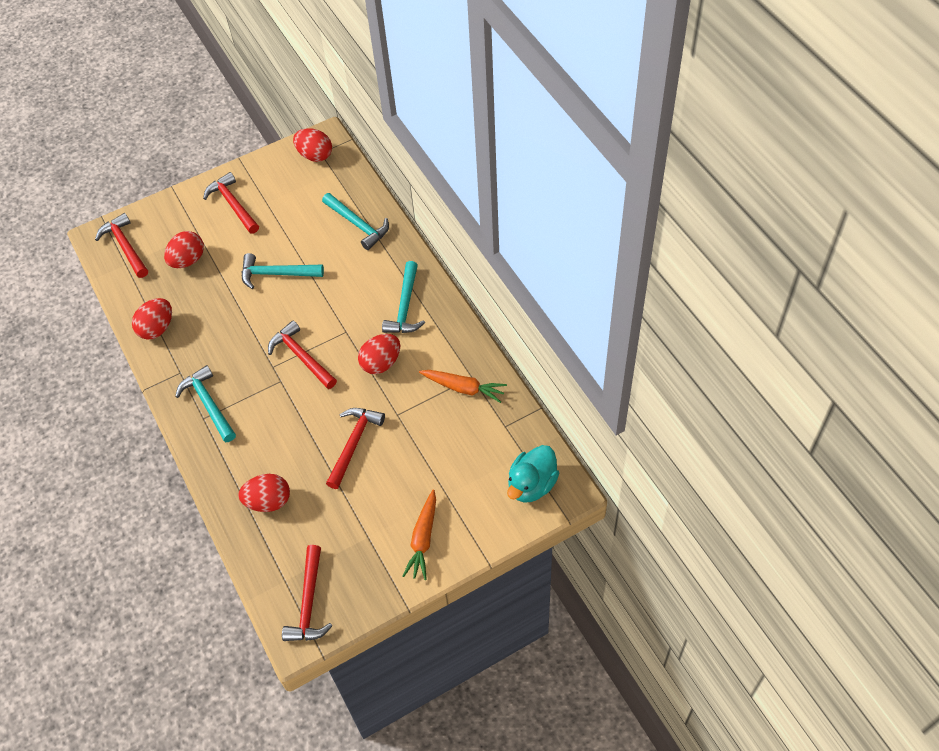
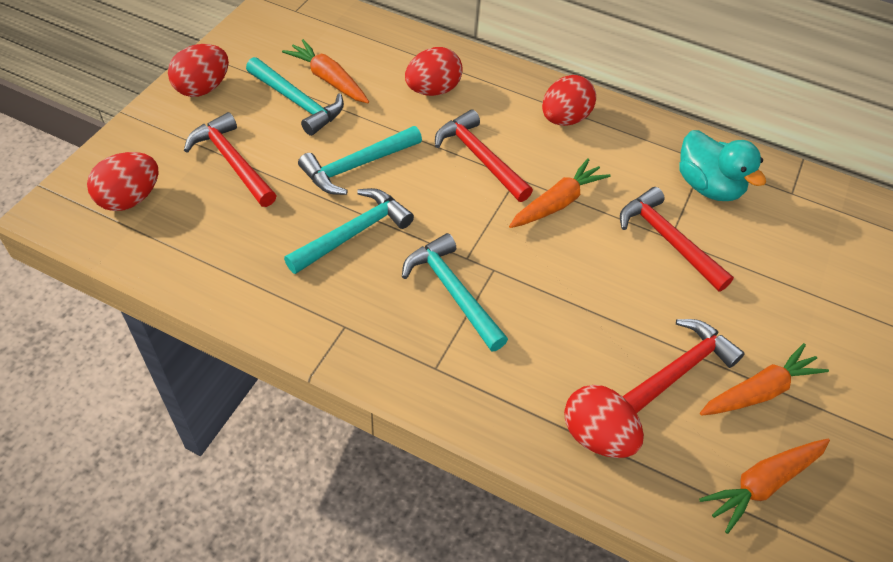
orange carrot: [402,489,436,580] [419,370,507,403] = 2 -> [282,39,369,103] [509,158,611,228] [699,439,830,534] [700,343,829,416] = 4
red hammer: [95,213,148,278] [203,172,259,234] [268,321,337,389] [282,545,333,641] [326,408,385,489] = 5 -> [184,112,277,207] [435,110,533,202] [620,187,734,291] [622,319,745,413] = 4

